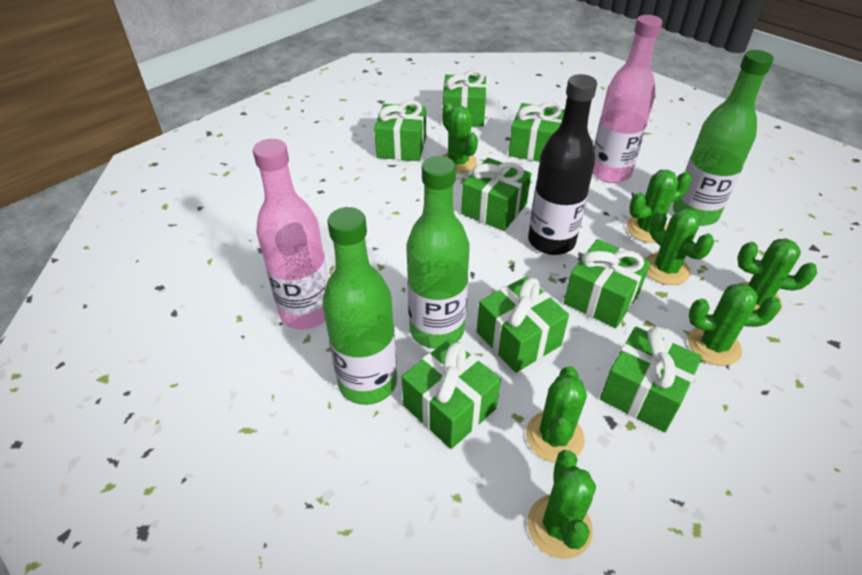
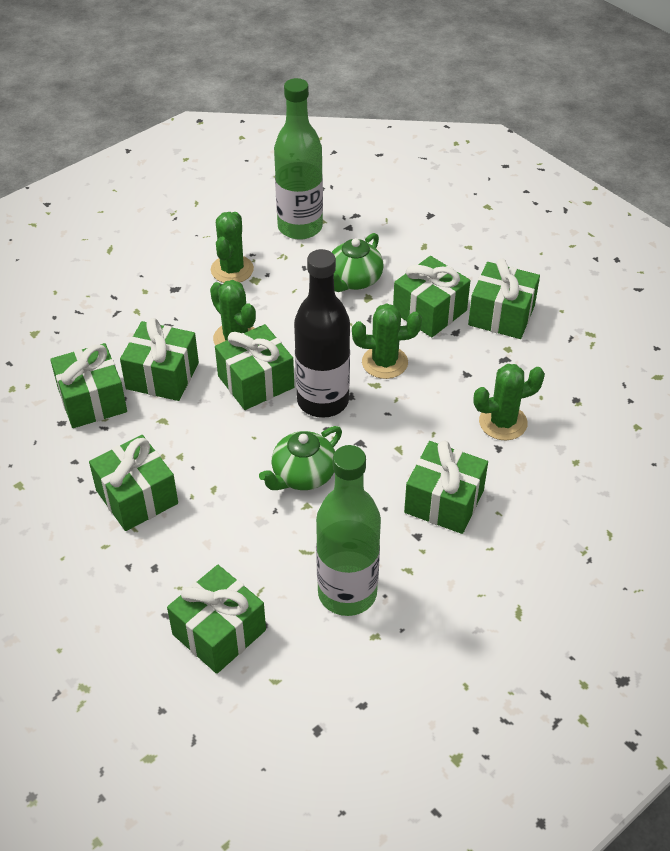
green bottle: [322,207,397,405] [406,156,470,349] [673,50,774,226] = 3 -> [274,78,323,240] [316,445,381,616] = 2
green cactus: [442,103,478,174] [526,366,587,462] [527,450,596,559] [627,170,692,243] [645,208,714,285] [688,283,781,366] [738,239,817,315] = 7 -> [210,280,256,345] [211,212,254,283] [352,303,422,379] [473,364,545,440] = 4
green teapot: none = 0 -> [259,426,342,490] [332,233,384,292] = 2
pink bottle: [253,139,329,329] [592,15,662,183] = 2 -> none = 0

